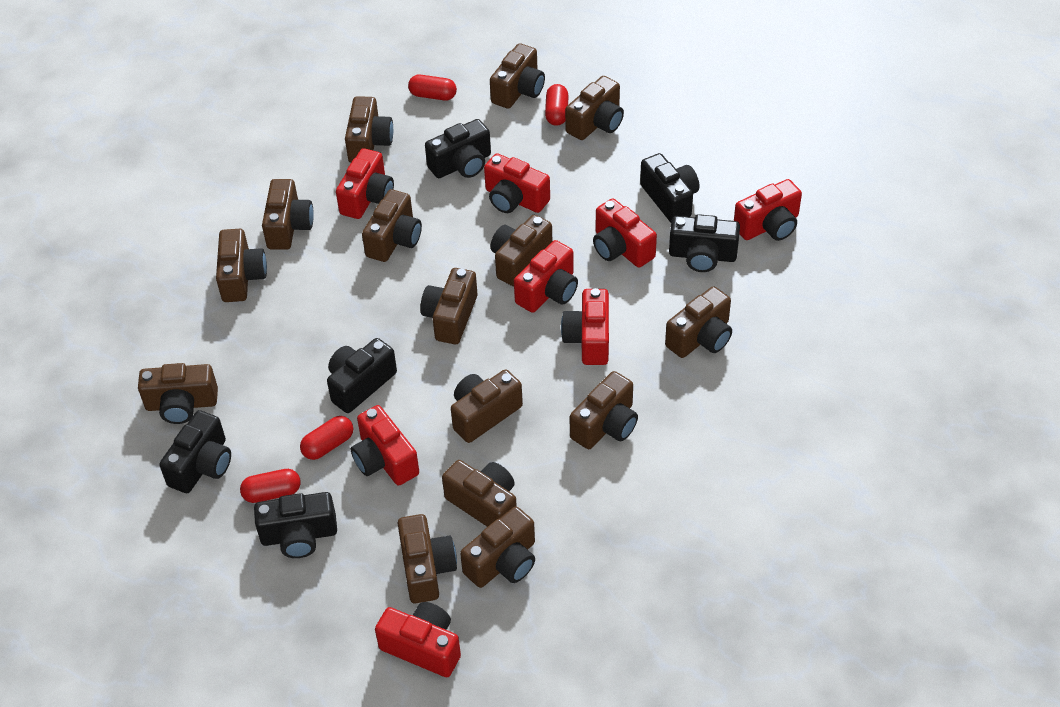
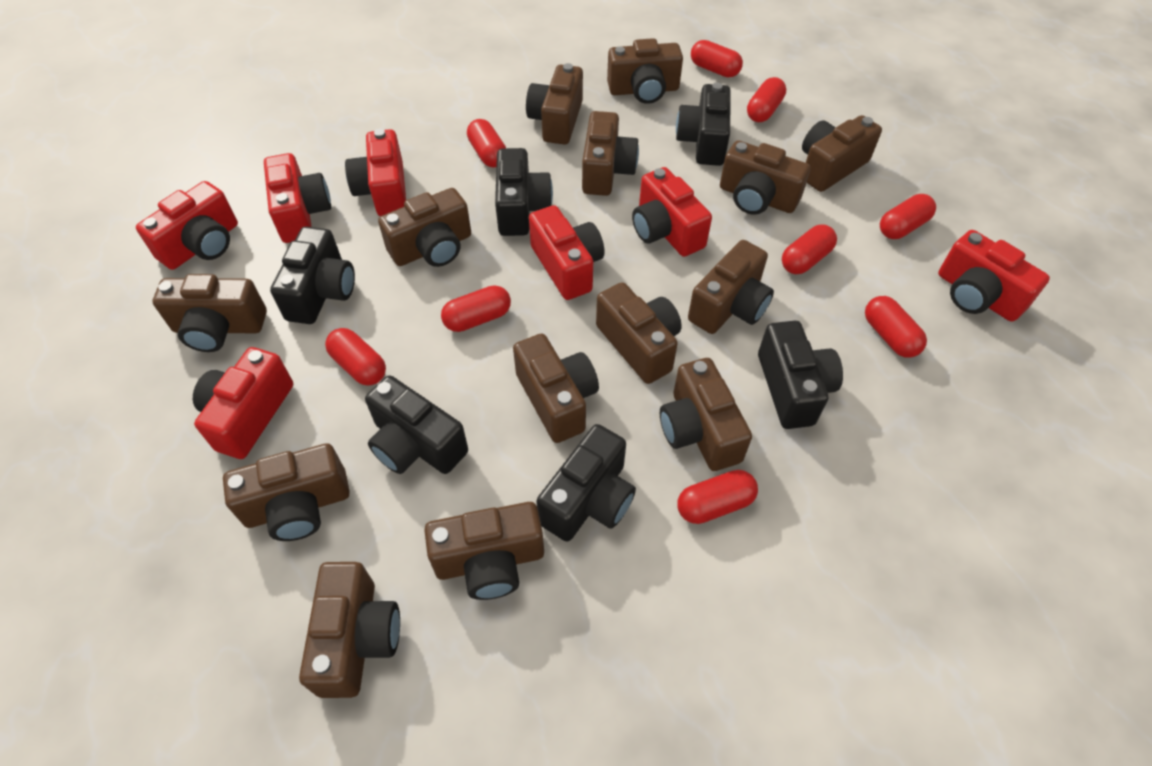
brown camera: [138,363,218,424] [216,229,267,302] [262,179,314,250] [345,96,393,163] [362,189,422,262] [398,514,457,604] [420,268,477,344] [442,460,517,527] [451,369,523,443] [460,506,535,588] [490,43,545,109] [491,215,552,286] [565,76,624,140] [570,371,638,449] [665,286,732,358] = 15 -> [153,274,267,352] [223,443,350,541] [299,562,400,698] [378,188,471,267] [424,502,544,600] [513,334,599,443] [526,63,583,145] [582,111,639,196] [596,282,682,384] [607,38,683,104] [660,358,752,471] [688,240,774,334] [720,140,811,215] [802,115,882,192] = 14
red camera: [336,148,394,219] [351,405,419,485] [375,602,461,677] [484,153,550,213] [514,240,578,313] [561,288,609,365] [593,198,657,268] [734,179,802,241] = 8 -> [136,181,238,270] [193,347,293,459] [264,153,331,243] [345,129,406,216] [529,205,605,300] [632,167,712,257] [938,230,1050,322] = 7
red capsule: [240,469,301,503] [300,416,353,460] [408,75,457,101] [545,84,569,126] = 4 -> [325,328,386,386] [441,285,511,332] [467,119,506,168] [677,470,758,524] [691,40,743,77] [747,77,786,122] [782,224,837,274] [865,296,927,358] [880,194,936,239] = 9

